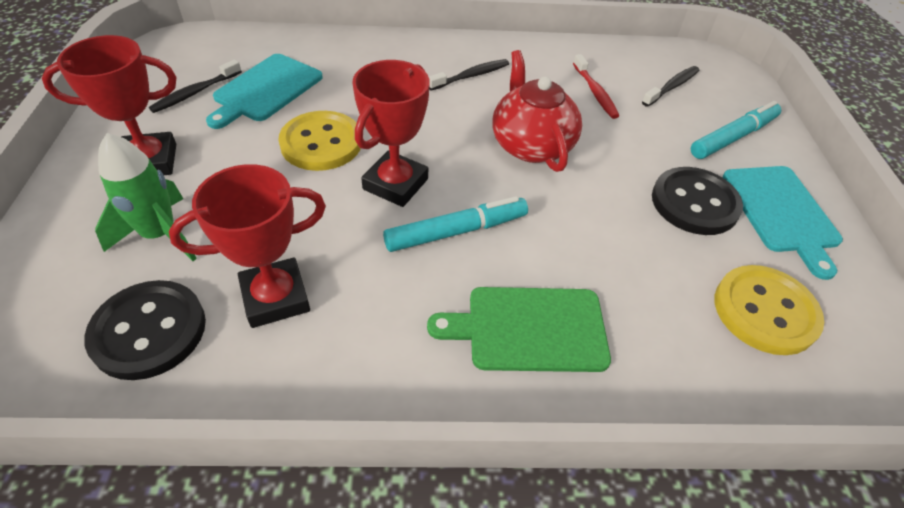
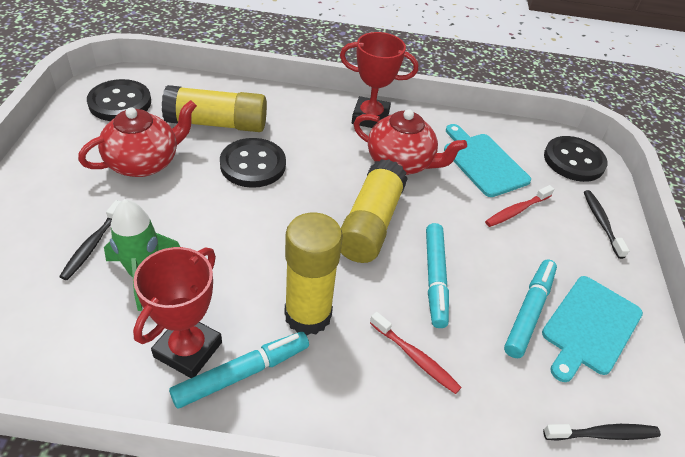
black button: [84,280,206,380] [652,167,743,235] = 2 -> [87,79,151,121] [220,138,286,188] [544,136,607,182] = 3
green cutting board: [427,287,611,372] = 1 -> none = 0
red teapot: [492,50,582,172] = 1 -> [78,100,197,177] [353,109,467,175] = 2
red toothbrush: [573,54,619,119] = 1 -> [370,312,462,394] [485,185,554,227] = 2
red trophy: [42,35,177,175] [169,164,326,328] [352,60,430,207] = 3 -> [133,247,222,378] [340,32,418,128] = 2
turquoise marker: [383,196,528,252] [691,101,781,159] = 2 -> [169,332,309,409] [426,223,449,328] [504,259,557,358] = 3
yellow button: [278,111,361,171] [715,265,824,355] = 2 -> none = 0
yellow glue stick: none = 0 -> [162,85,267,132] [285,212,343,335] [341,159,408,263] = 3

